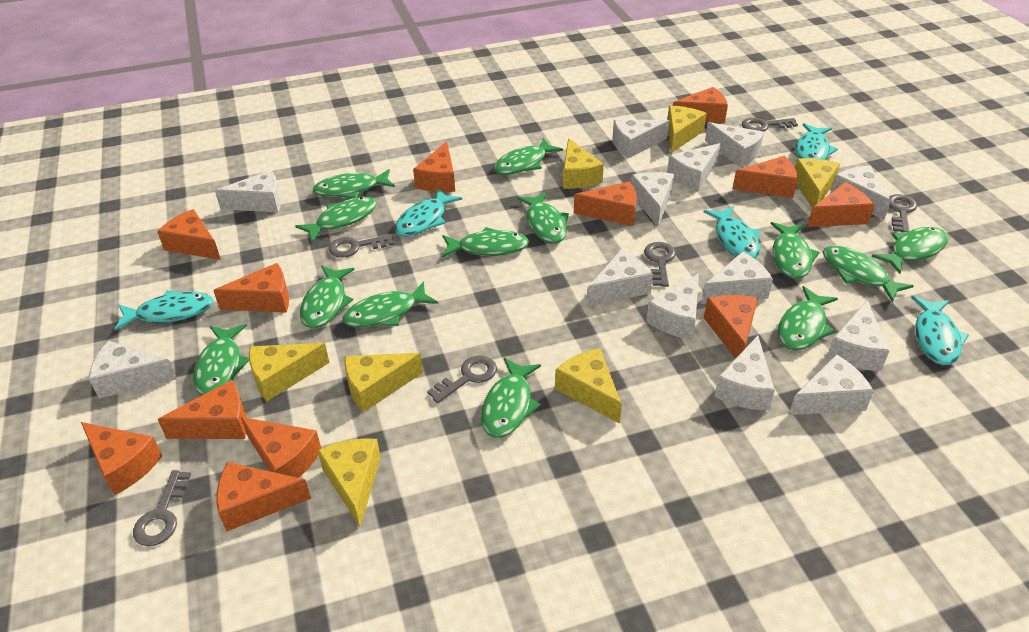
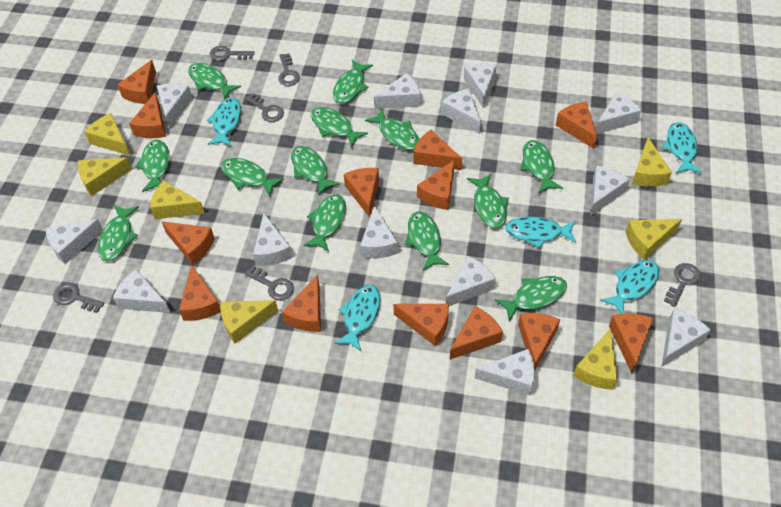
orange cheese: [81,422,162,495] [157,209,221,260] [158,380,247,439] [213,263,289,313] [216,462,311,532] [241,417,321,478] [413,142,455,192] [574,181,637,226] [673,87,728,123] [704,295,758,358] [733,156,798,198] [807,182,875,227] = 12 -> [117,60,156,104] [129,93,166,138] [161,221,215,265] [179,264,221,321] [282,274,321,332] [344,168,379,218] [393,304,449,346] [413,130,462,170] [417,160,454,210] [450,306,503,360] [518,313,560,370] [556,102,597,149] [609,313,653,373] = 13

